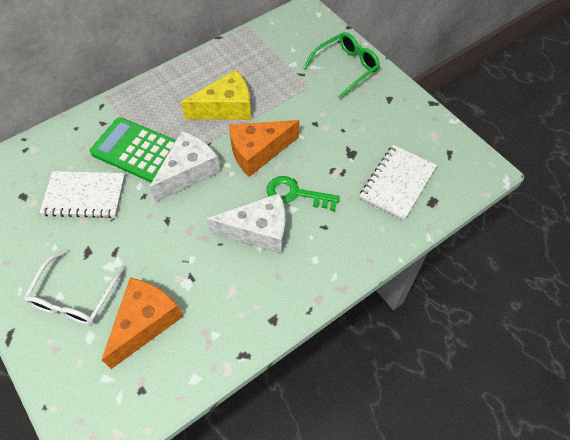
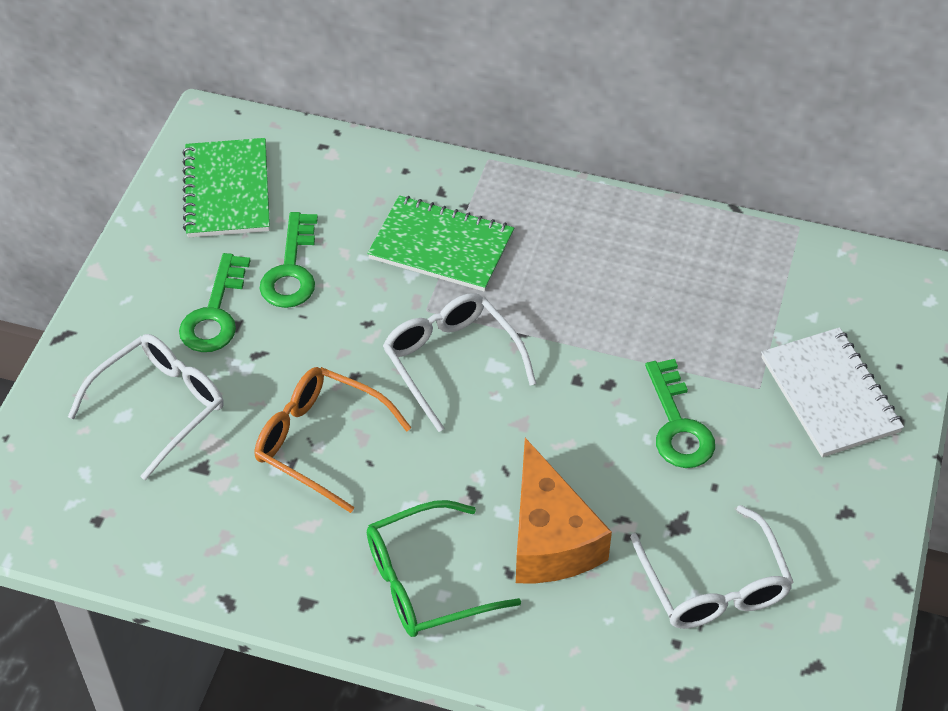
green calculator: [90,117,176,183] = 1 -> none = 0
green key: [267,176,340,211] = 1 -> [179,253,251,352] [260,212,318,308] [645,359,715,468] = 3
green notebook: none = 0 -> [182,138,270,238] [367,195,514,292] = 2
orange cheese: [101,278,183,369] [229,120,299,177] = 2 -> [516,438,612,583] = 1
orange glasses: none = 0 -> [255,367,411,513] = 1
white cheese: [149,131,221,202] [206,193,286,254] = 2 -> none = 0
white glasses: [24,249,126,325] = 1 -> [68,334,224,480] [383,293,536,432] [630,505,794,629] = 3
white notebook: [39,171,125,218] [360,145,437,220] = 2 -> [761,327,904,457] = 1
yellow cheese: [181,70,252,120] = 1 -> none = 0

